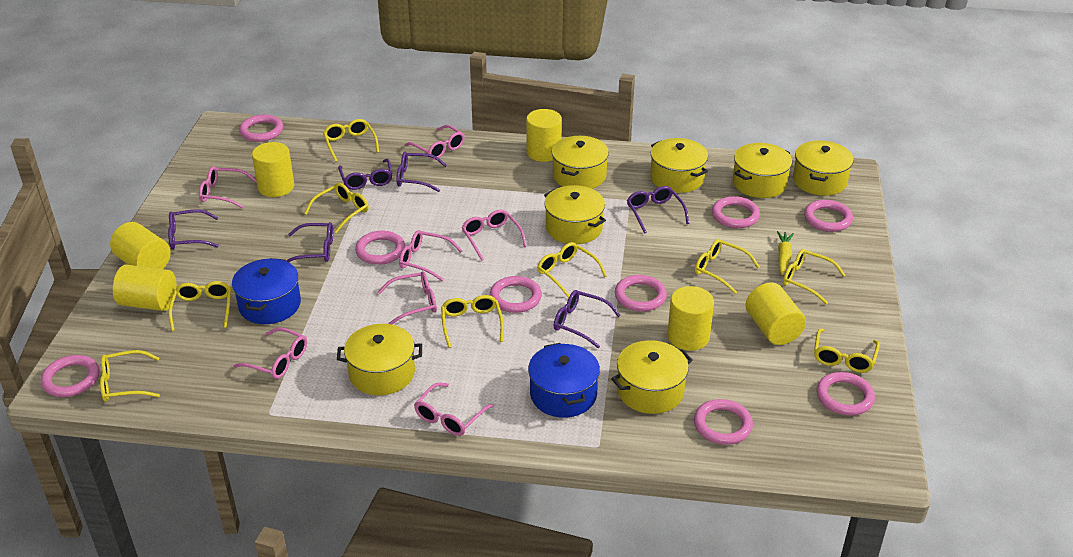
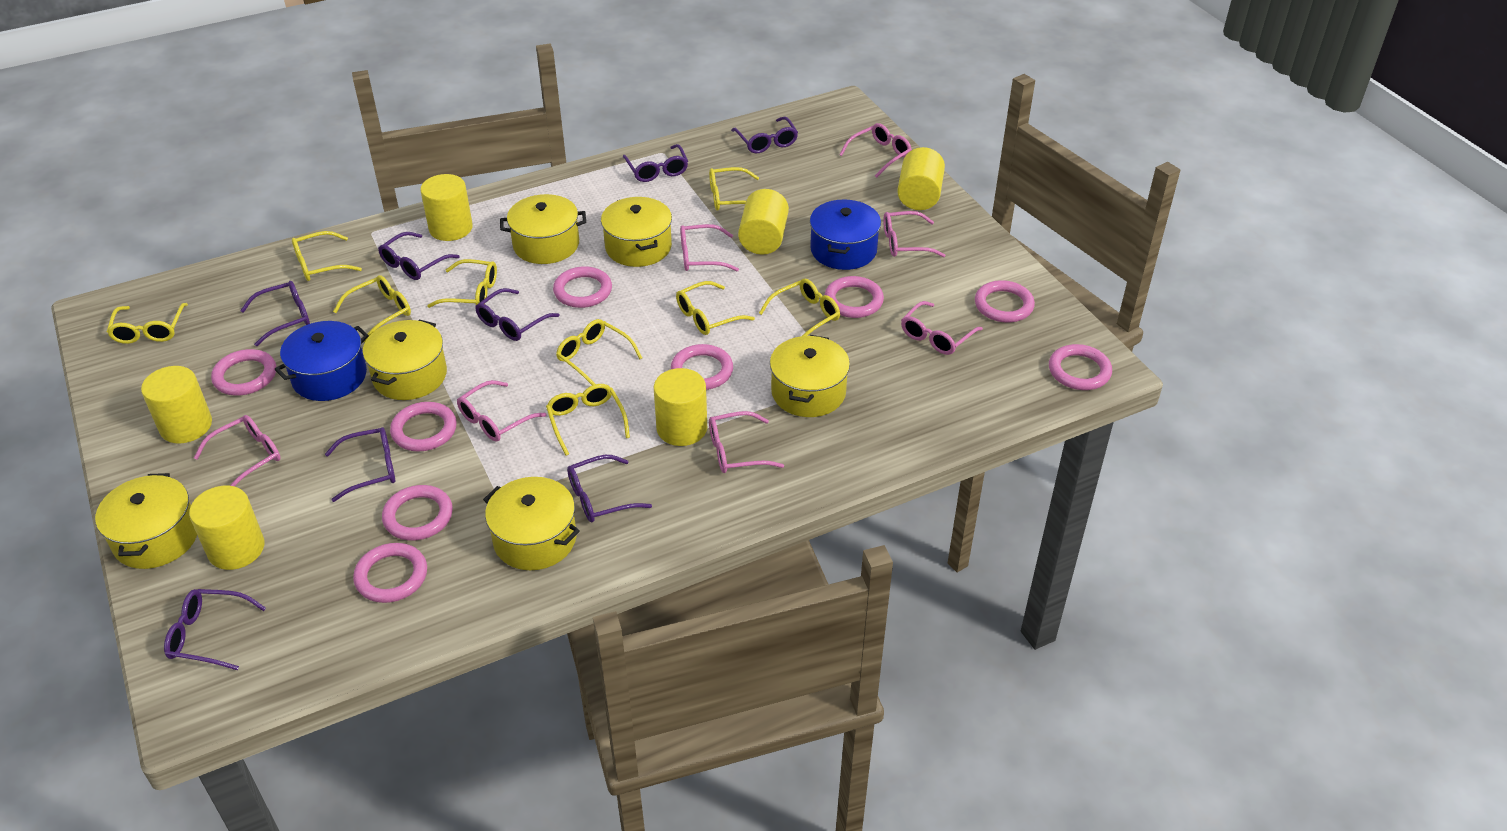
purple glasses: [168,209,219,250] [286,222,333,262] [338,159,393,190] [396,152,447,192] [554,290,621,348] [627,186,689,234] = 6 -> [164,589,266,670] [240,281,310,346] [325,427,395,502] [378,232,460,280] [475,288,560,341] [567,455,652,523] [623,144,688,182] [731,116,798,154] = 8
yellow carrot: [777,231,794,275] = 1 -> none = 0
yellow pot: [337,324,422,395] [544,185,606,244] [552,136,609,189] [611,340,693,414] [650,138,708,193] [733,143,792,198] [793,140,854,196] = 7 -> [95,473,197,569] [363,320,447,400] [483,477,580,570] [500,194,586,264] [601,197,672,267] [770,335,850,417] = 6

